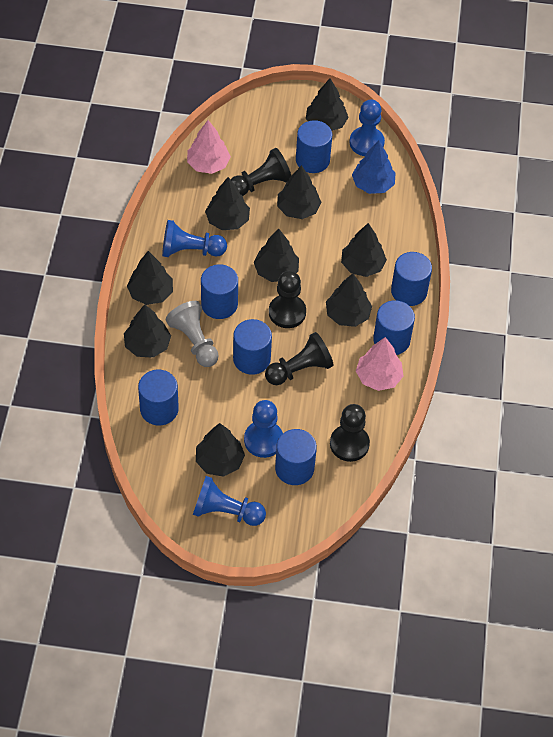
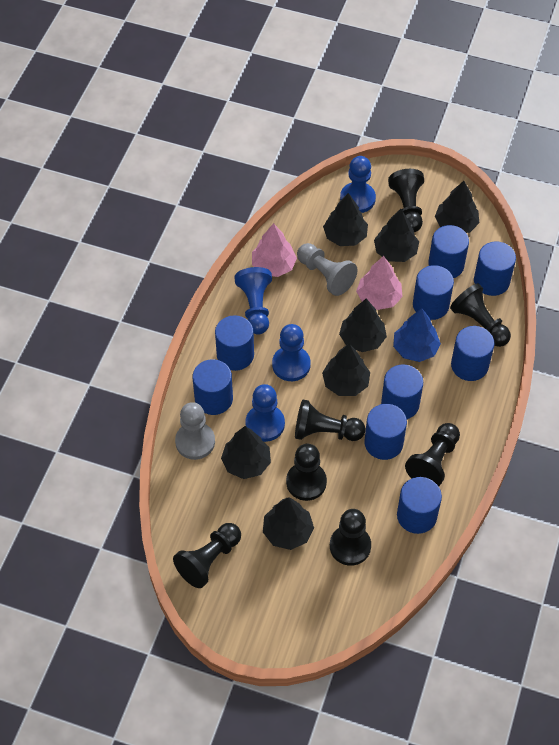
black pawn: [231,148,291,196] [265,332,333,385] [269,271,306,328] [330,404,370,462] = 4 -> [173,523,241,588] [286,444,327,501] [295,400,365,441] [330,509,371,566] [388,169,424,232] [405,423,460,486] [450,283,511,347] = 7
black tree: [124,304,171,358] [127,251,173,305] [196,423,245,477] [205,177,250,230] [254,228,299,282] [277,165,322,219] [306,78,349,131] [326,273,372,327] [341,223,387,277] = 9 -> [221,426,271,479] [263,497,314,550] [322,344,370,396] [323,193,368,246] [339,298,387,352] [374,209,419,262] [435,181,479,233] = 7
blue cylinder: [138,370,179,425] [201,264,238,319] [233,319,272,375] [275,429,317,485] [296,120,332,173] [373,300,415,355] [391,252,432,306] = 7 -> [193,359,233,415] [215,315,254,371] [365,404,407,460] [381,364,423,419] [397,477,442,534] [413,265,454,320] [428,225,469,278] [451,326,495,381] [474,242,516,296] = 9
grey pawn: [166,301,219,367] = 1 -> [175,402,215,460] [297,243,358,296] = 2

